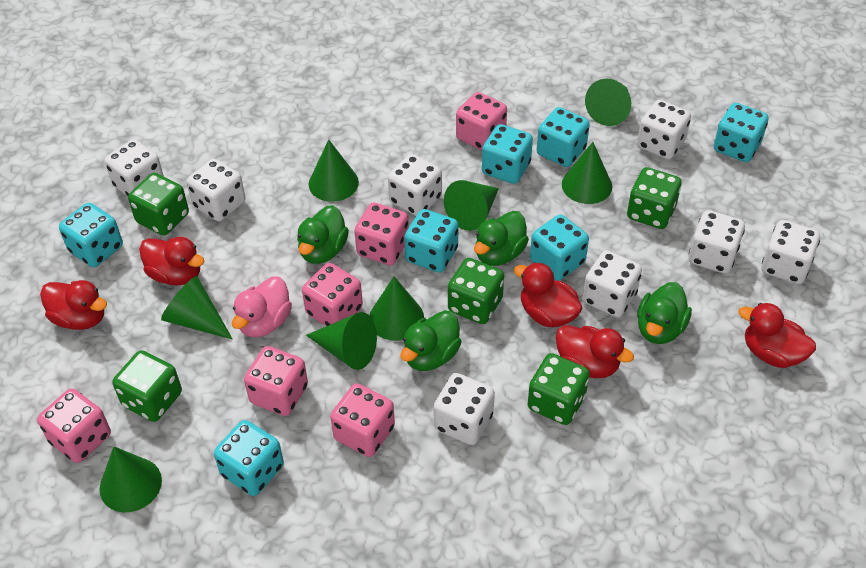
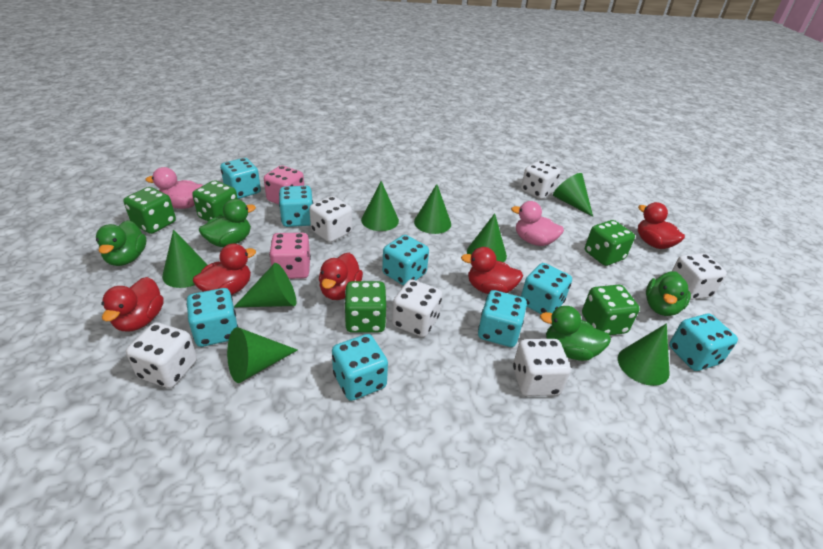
pink dice: [37,389,111,463] [244,346,308,416] [302,263,363,326] [330,383,395,457] [354,203,409,265] [456,92,507,151] = 6 -> [264,165,304,204] [269,233,311,279] = 2
pink duck: [232,276,292,338] = 1 -> [145,167,203,209] [511,201,564,246] = 2
turquoise dice: [59,203,123,267] [214,420,284,496] [404,209,458,273] [482,124,533,184] [530,215,589,281] [537,107,590,167] [714,103,769,162] = 7 -> [186,288,238,347] [220,158,261,199] [279,186,313,227] [332,334,388,401] [382,235,429,286] [478,290,527,347] [521,263,572,314] [669,314,738,371] = 8
white dice: [105,139,164,196] [187,159,246,221] [388,154,442,216] [433,373,495,445] [583,250,642,317] [637,100,691,159] [689,210,745,274] [762,220,820,284] = 8 -> [126,322,197,388] [309,196,352,242] [392,279,442,337] [513,339,571,396] [521,160,561,199] [671,253,727,300] = 6

